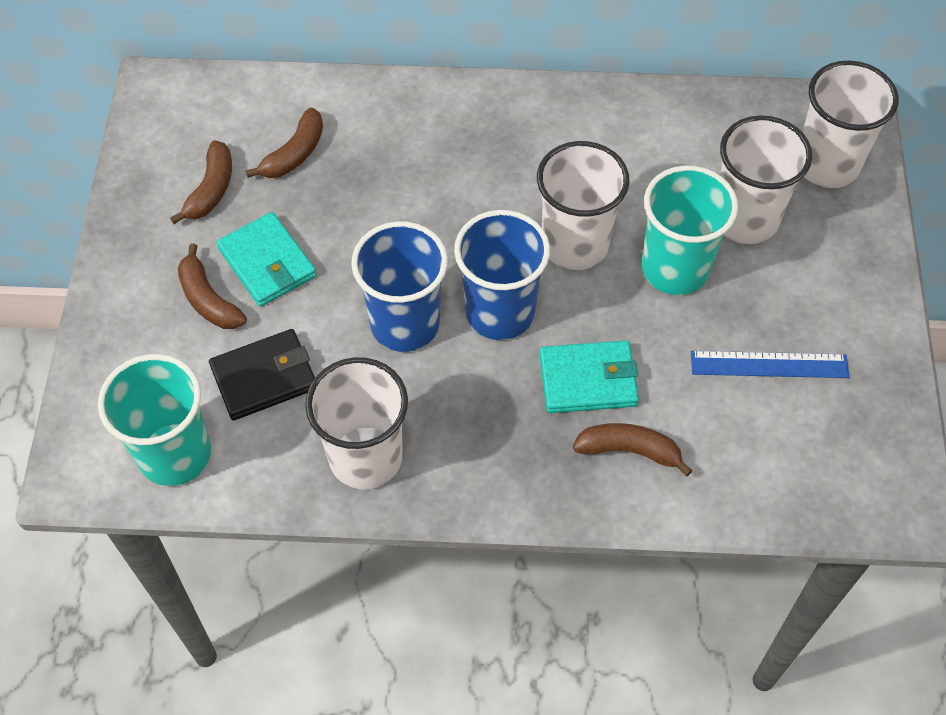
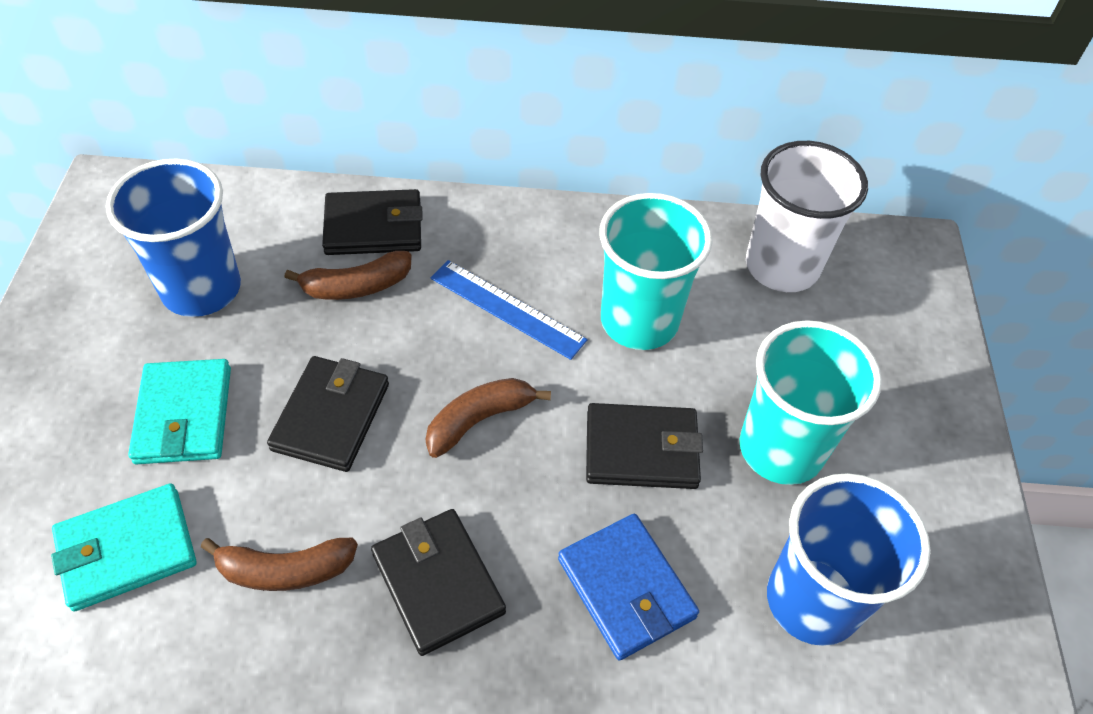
black wallet: [209,329,315,421] = 1 -> [267,356,389,472] [322,189,423,255] [371,509,506,656] [586,403,703,489] = 4
blue wallet: none = 0 -> [558,514,699,661] = 1
brown banana: [170,140,232,224] [178,244,247,329] [245,107,323,178] [573,423,692,476] = 4 -> [201,538,358,591] [285,251,412,300] [425,378,551,458] = 3
white cup: [305,357,408,489] [537,141,629,270] [720,115,812,244] [802,60,899,188] = 4 -> [746,141,868,292] = 1

